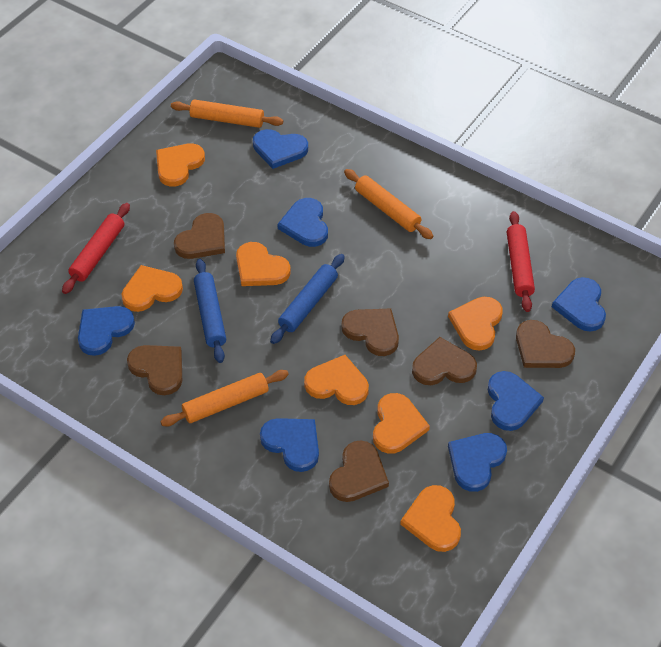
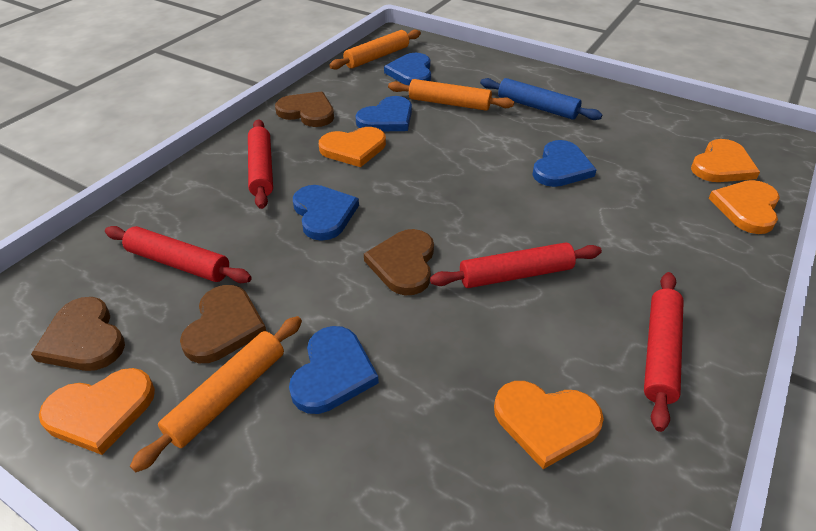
blue heart: [78,306,135,356] [253,129,308,169] [260,418,319,472] [277,198,328,247] [448,433,507,492] [488,371,544,431] [552,277,606,332] = 7 -> [289,326,379,414] [293,185,359,241] [355,96,412,131] [384,53,431,86] [532,140,597,187] = 5
blue rolling pin: [194,259,226,363] [270,254,345,344] = 2 -> [480,78,602,120] = 1
brown heart: [127,345,182,395] [174,213,225,259] [329,441,389,502] [341,308,399,356] [412,337,477,385] [516,320,575,368] = 6 -> [31,297,125,371] [180,285,266,363] [275,91,334,127] [364,229,434,295] = 4
orange heart: [121,265,183,312] [156,143,205,187] [236,242,291,286] [304,355,369,405] [373,393,430,454] [400,485,461,552] [448,297,503,351] = 7 -> [39,368,155,455] [319,127,386,167] [494,381,604,469] [691,139,760,182] [709,180,780,234] = 5
red rolling pin: [62,203,130,294] [507,211,535,312] = 2 -> [105,226,252,283] [248,119,273,209] [430,242,602,288] [644,272,684,432] = 4

